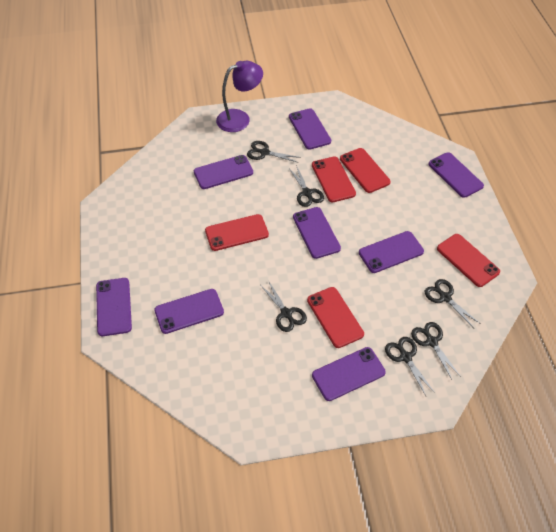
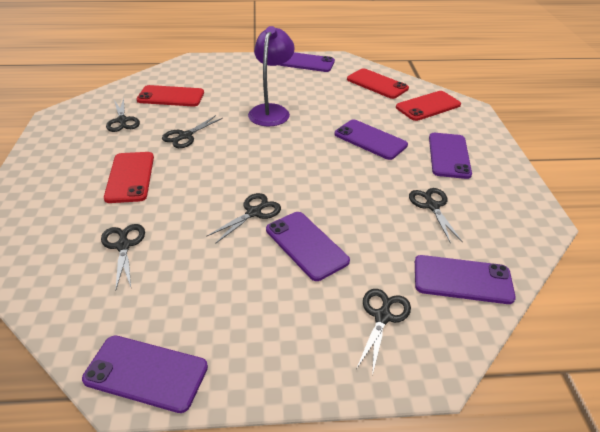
purple phone: [96,278,132,336] [154,289,224,334] [194,155,253,189] [289,108,331,150] [293,207,341,259] [312,347,386,401] [359,231,424,273] [429,152,484,198] = 8 -> [82,335,208,413] [266,212,350,281] [279,52,335,72] [334,119,408,160] [415,255,516,304] [429,133,472,179] = 6
red phone: [205,214,269,251] [307,287,364,348] [312,157,356,202] [340,148,391,193] [437,234,500,287] = 5 -> [104,152,154,203] [137,85,204,107] [347,68,409,99] [396,91,461,121] = 4

